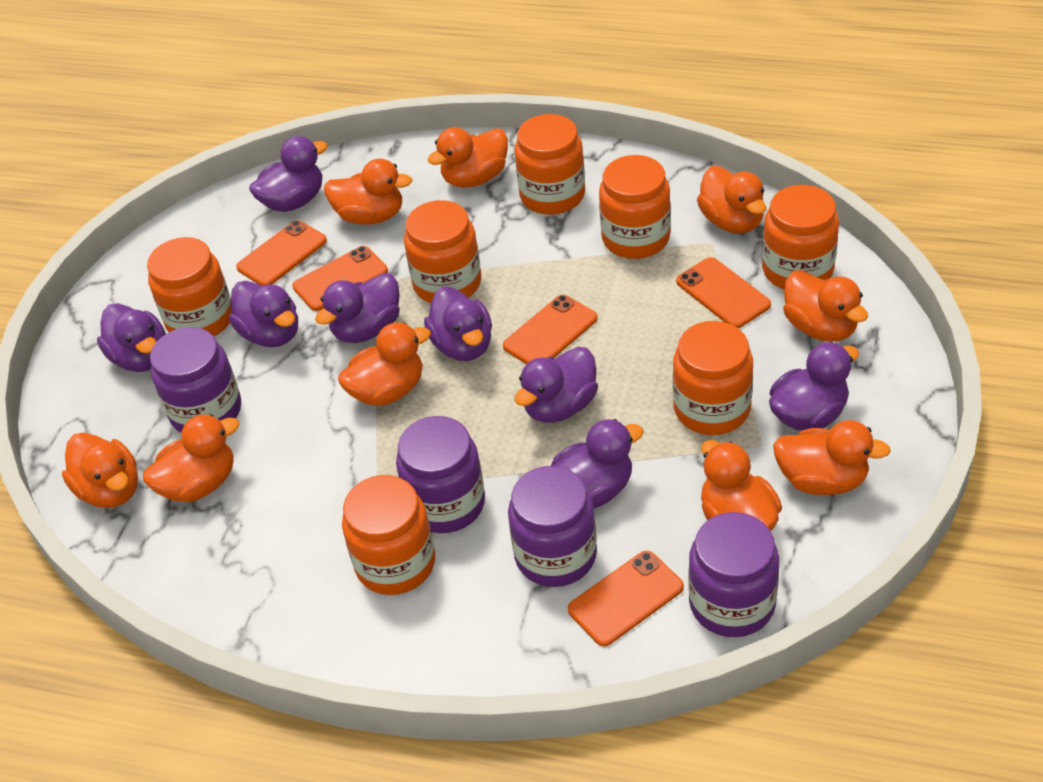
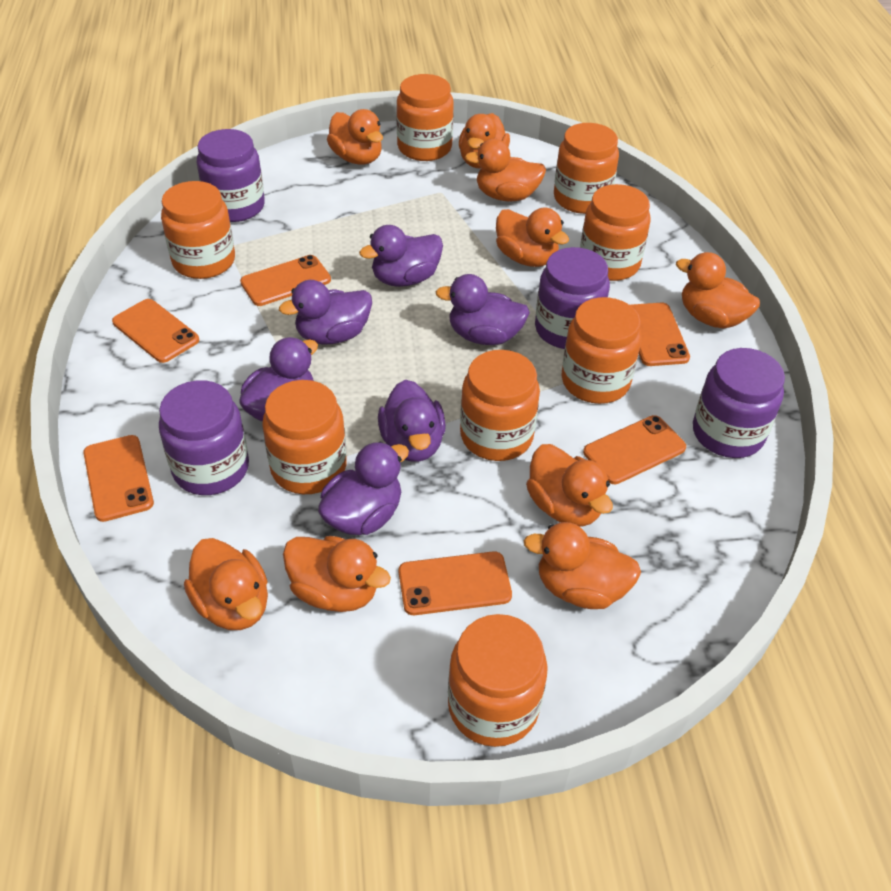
orange jar: [147,237,232,336] [342,475,435,595] [404,200,481,303] [515,114,585,215] [599,155,671,259] [673,321,753,435] [762,185,839,289] = 7 -> [161,181,235,279] [262,380,347,494] [397,74,454,161] [448,614,548,747] [460,350,540,461] [554,123,619,214] [561,297,641,404] [580,184,651,281] = 8
orange phone: [236,220,327,286] [292,246,388,311] [503,295,597,364] [568,551,684,646] [676,257,771,328] = 5 -> [83,435,154,522] [112,299,199,363] [240,255,331,306] [399,551,512,615] [583,415,686,484] [630,303,690,366] = 6
purple duck: [97,303,165,372] [229,281,298,347] [249,136,328,212] [315,273,400,343] [424,286,492,361] [515,347,598,423] [551,419,644,508] [769,342,859,431] = 8 -> [239,337,318,422] [279,280,372,344] [318,442,409,535] [359,225,443,287] [378,380,446,462] [436,274,530,345] = 6

